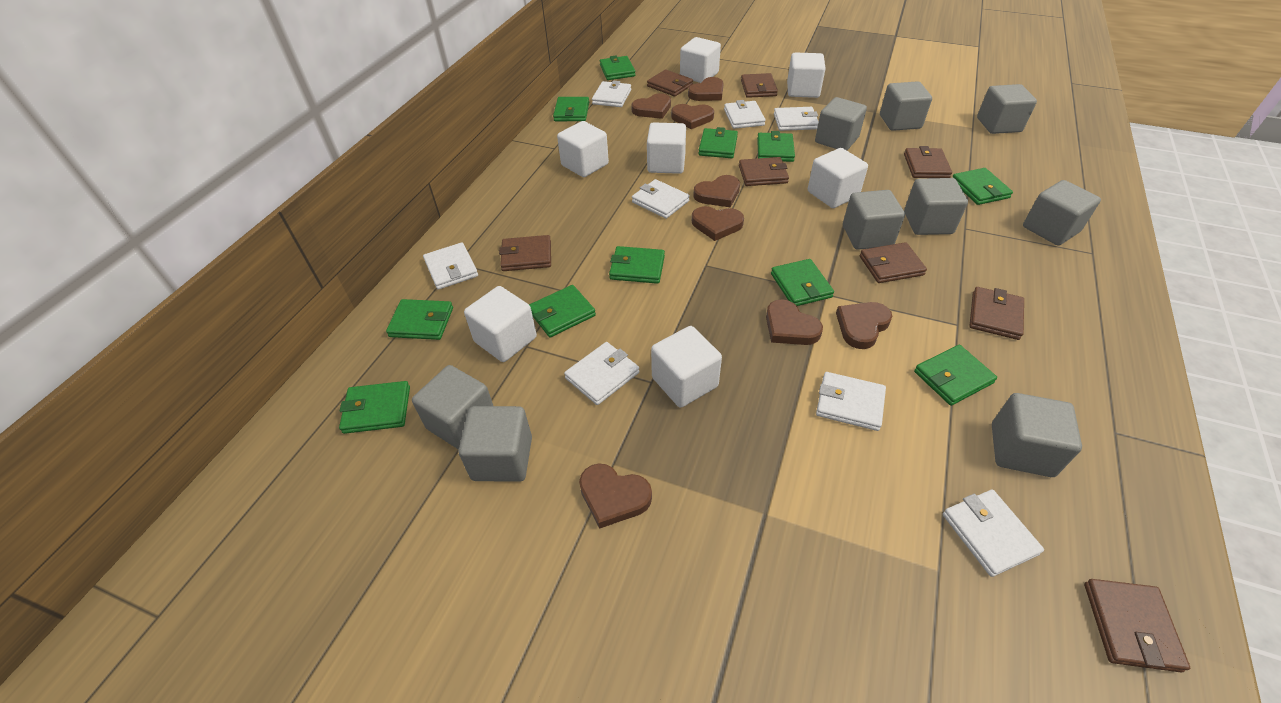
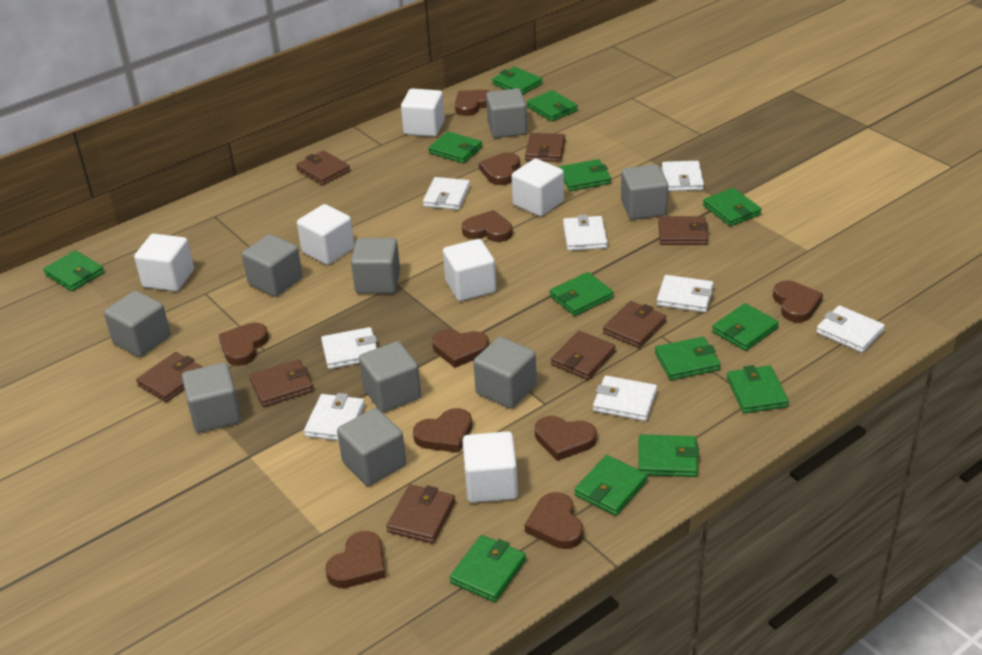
brown heart: [579,464,652,529] [631,93,671,119] [671,104,714,129] [688,77,724,101] [692,206,744,241] [693,175,740,208] [766,299,823,345] [836,302,892,349] = 8 -> [218,322,269,366] [326,531,386,588] [413,408,472,453] [432,329,489,368] [455,90,491,116] [462,210,513,242] [479,152,520,185] [525,492,583,549] [535,416,597,461] [773,281,823,322] = 10
green wallet: [339,381,410,434] [386,299,453,340] [529,285,596,338] [553,97,589,121] [600,55,635,80] [609,246,665,284] [698,127,738,158] [757,131,795,162] [771,259,834,306] [914,345,997,406] [953,168,1013,205] = 11 -> [43,250,104,291] [429,132,482,163] [450,535,526,602] [492,67,542,95] [527,90,578,122] [550,272,614,316] [558,159,611,191] [574,455,648,516] [638,434,699,477] [655,337,721,380] [703,188,762,226] [712,303,779,351] [727,365,789,413] = 13
white cube: [464,286,537,362] [557,121,609,177] [647,122,686,174] [651,326,722,408] [680,37,721,83] [787,52,826,98] [808,148,868,208] = 7 -> [134,234,194,291] [297,204,355,265] [401,89,445,137] [443,239,496,301] [462,431,518,503] [512,159,564,217] = 6

